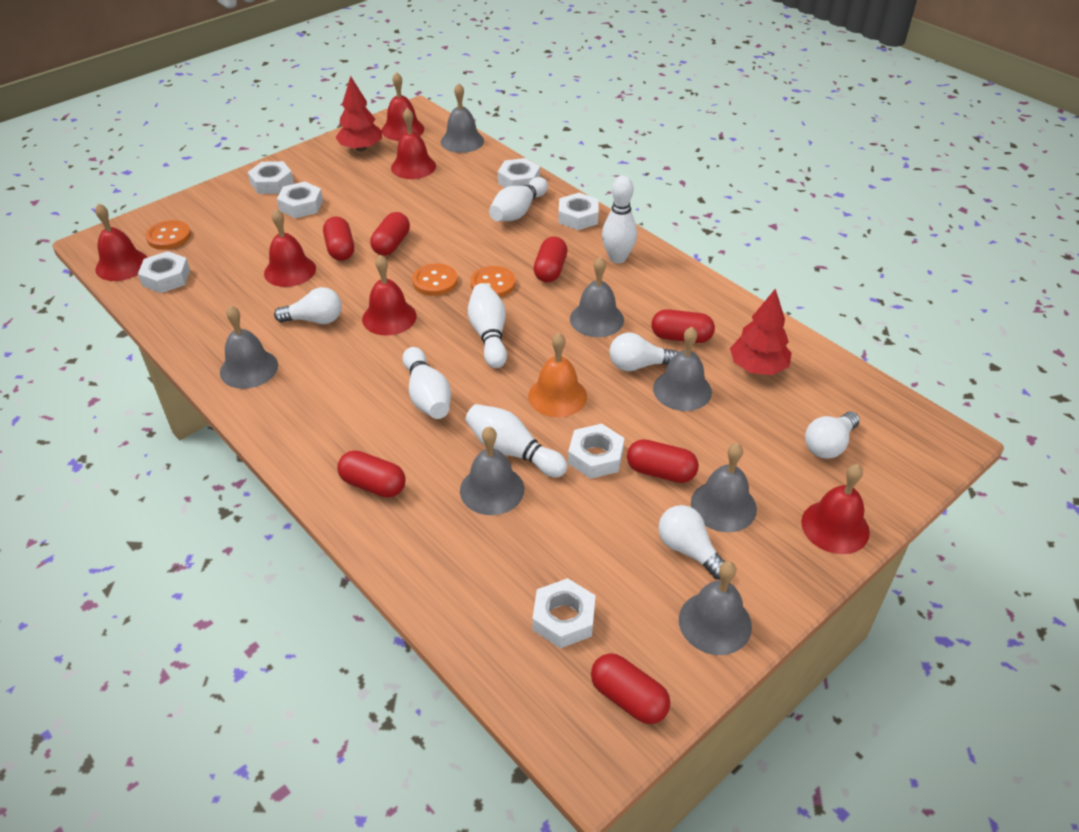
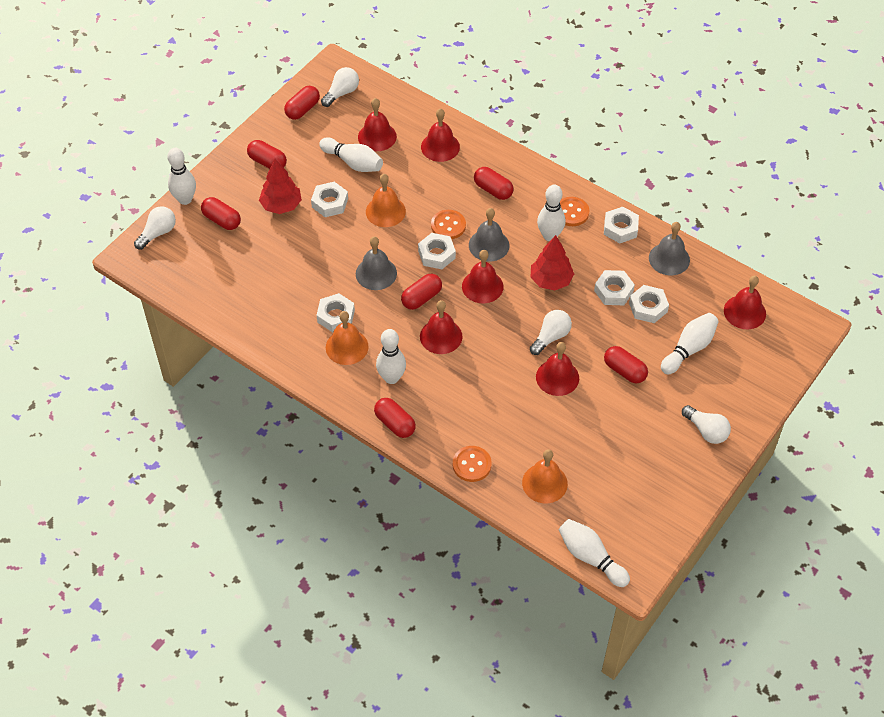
grey bell: [220,305,278,389] [441,83,484,153] [460,427,524,515] [570,257,624,337] [653,327,712,411] [679,561,752,655] [691,443,757,532] = 7 -> [356,236,397,290] [469,208,509,262] [649,222,690,275] = 3
orange bell: [528,333,587,417] = 1 -> [326,311,369,365] [366,174,406,227] [522,449,568,503] = 3
white bowling pin: [402,347,451,419] [465,404,568,477] [468,283,507,368] [489,177,548,221] [602,176,637,263] = 5 -> [167,148,196,205] [319,137,383,172] [376,329,406,384] [537,184,565,241] [559,519,630,587] [661,313,719,374] = 6
white nut: [138,251,190,293] [248,161,294,194] [277,182,323,218] [498,158,540,188] [532,578,596,648] [558,193,598,230] [568,424,624,479] = 7 -> [311,182,348,217] [317,293,355,332] [418,233,456,269] [594,270,635,305] [604,207,639,243] [629,285,669,323] = 6

